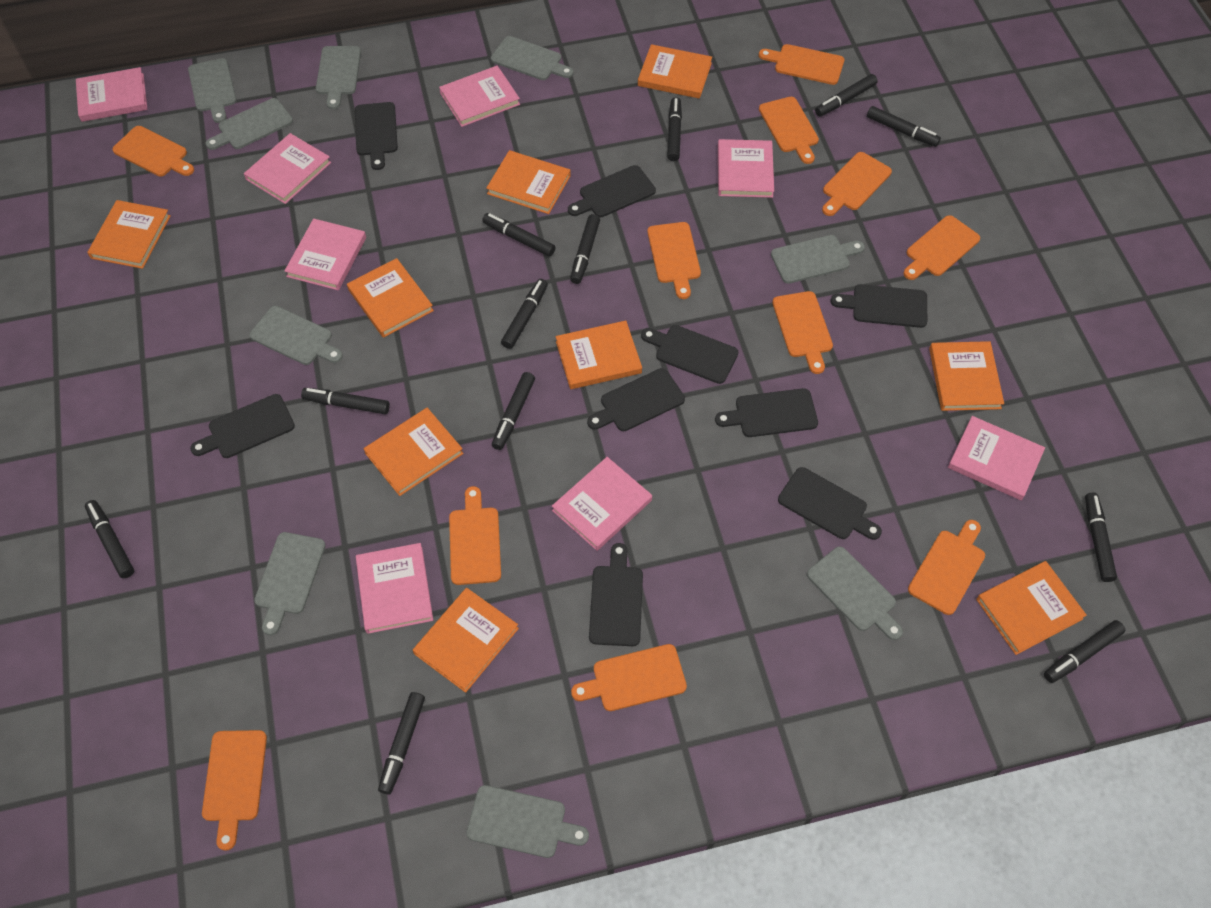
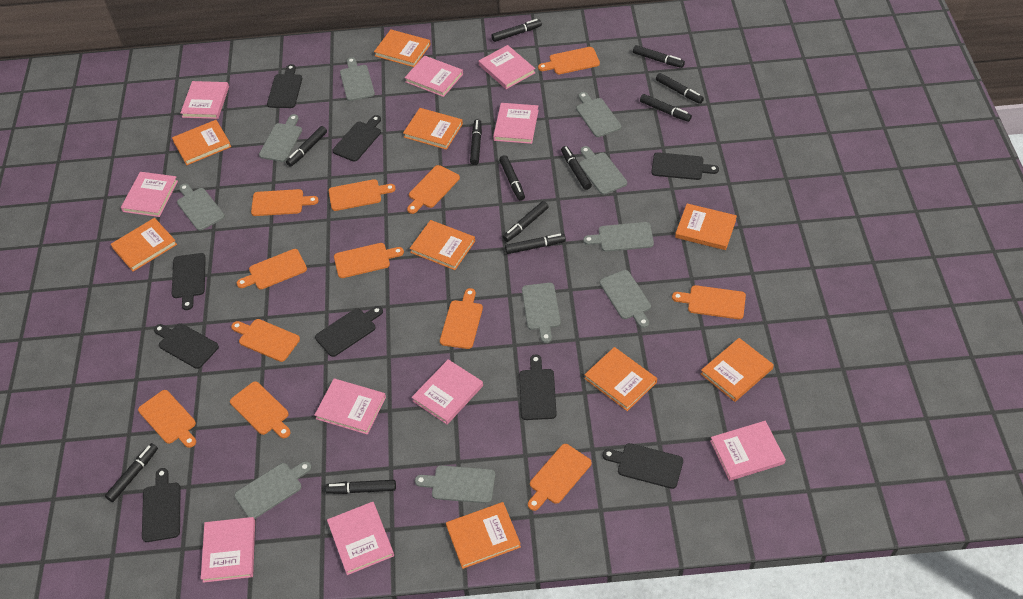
grey cutting board: [188,58,236,123] [205,98,293,150] [250,306,343,365] [254,532,326,635] [316,46,361,109] [466,785,589,858] [491,36,574,80] [771,235,865,284] [807,547,903,640] = 9 -> [177,184,225,231] [234,461,312,519] [259,114,302,162] [340,57,375,101] [415,465,495,503] [522,283,561,343] [576,92,621,137] [579,146,627,195] [583,222,654,252] [600,270,651,328] = 10
orange cutting board: [112,126,194,177] [202,730,267,851] [449,486,501,585] [571,644,687,711] [648,222,701,299] [759,44,844,85] [759,97,819,164] [772,291,833,374] [822,152,892,216] [904,215,980,280] [908,520,985,615] = 11 -> [138,390,196,448] [230,381,290,438] [231,319,300,362] [237,249,307,289] [251,189,319,216] [329,179,396,211] [334,243,404,278] [407,165,460,214] [440,288,483,349] [528,444,591,511] [538,47,600,74] [672,285,746,319] = 12
pink book: [76,67,147,122] [244,133,331,204] [285,219,366,290] [356,543,433,634] [439,66,520,127] [552,457,652,551] [718,139,774,198] [948,416,1045,500] = 8 -> [121,172,178,217] [181,81,229,119] [201,517,255,583] [315,378,386,435] [327,502,394,575] [404,56,463,97] [412,359,483,424] [479,45,535,89] [493,103,539,144] [710,421,786,481] = 10

